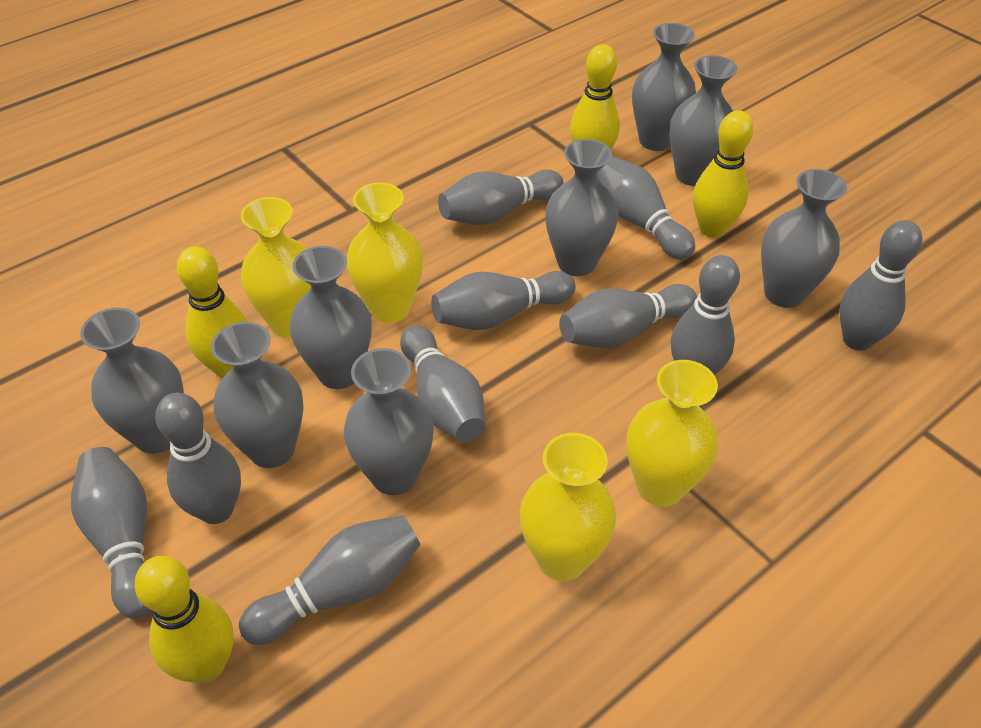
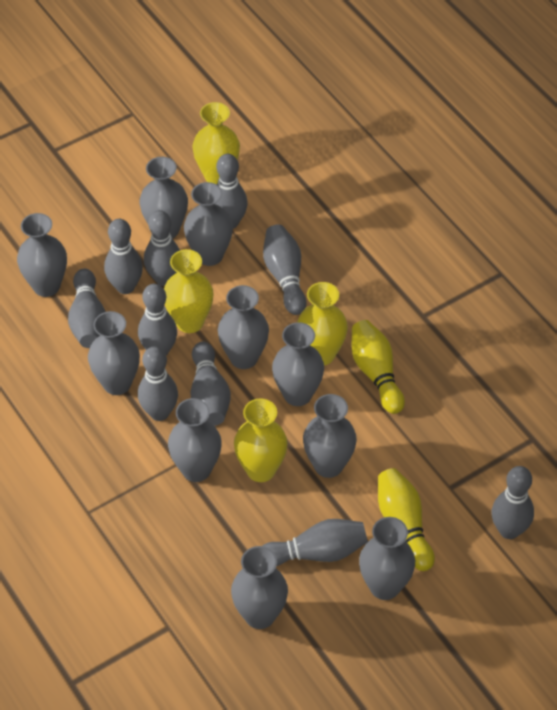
grey vase: [80,308,184,454] [211,322,303,468] [289,246,372,389] [344,348,434,495] [545,139,618,276] [632,23,696,151] [669,55,738,186] [761,169,847,308] = 8 -> [17,213,67,297] [88,311,140,395] [139,157,188,239] [168,398,222,482] [184,182,233,266] [218,285,269,369] [231,546,288,629] [272,322,324,406] [303,394,357,478] [359,517,415,600] = 10
yellow bowling pin: [134,556,234,682] [177,246,247,378] [570,44,620,150] [693,110,754,238] = 4 -> [352,320,405,414] [378,468,435,571] = 2

